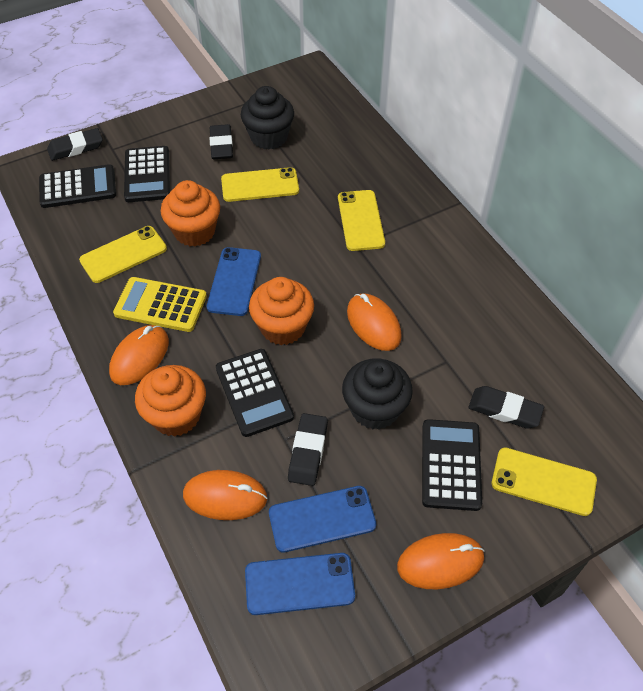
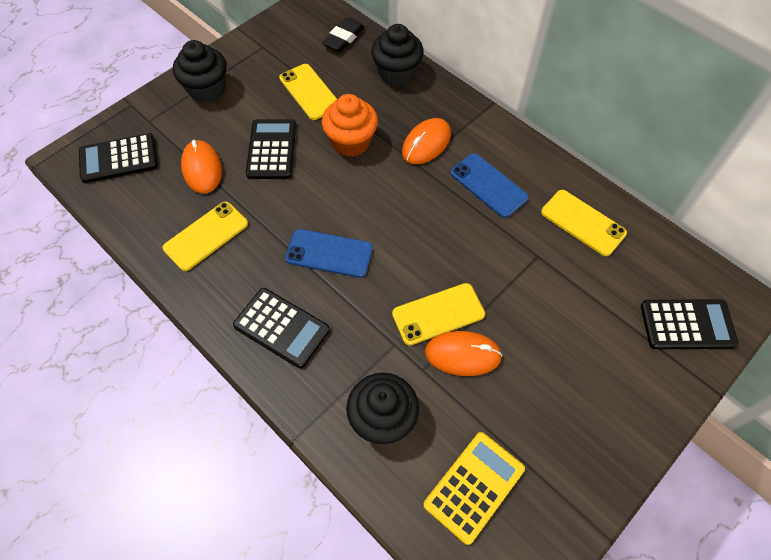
black cupcake: [241,86,294,150] [342,358,413,429] = 2 -> [173,40,227,103] [346,373,419,444] [371,24,424,86] = 3
black eraser: [47,128,103,161] [209,124,233,159] [288,413,328,486] [468,386,544,429] = 4 -> [322,18,364,52] = 1
blue phone: [207,247,261,316] [245,553,355,615] [269,486,376,553] = 3 -> [285,229,373,278] [450,153,529,218] = 2
orange cupcake: [135,365,206,437] [161,180,220,247] [249,277,314,345] = 3 -> [322,94,378,157] = 1
orange mouse: [109,325,169,385] [183,470,267,520] [347,293,402,351] [397,533,484,589] = 4 -> [181,140,222,194] [402,118,451,164] [425,331,503,376] = 3

